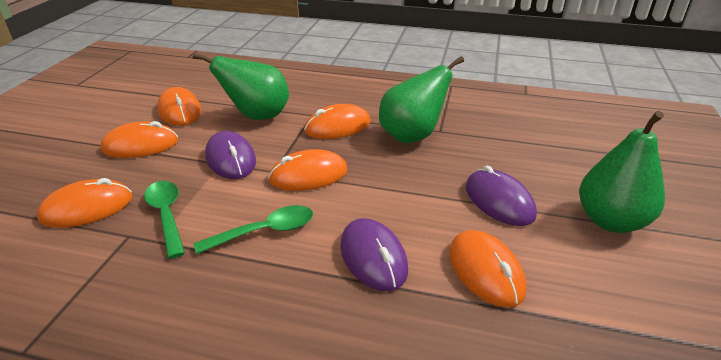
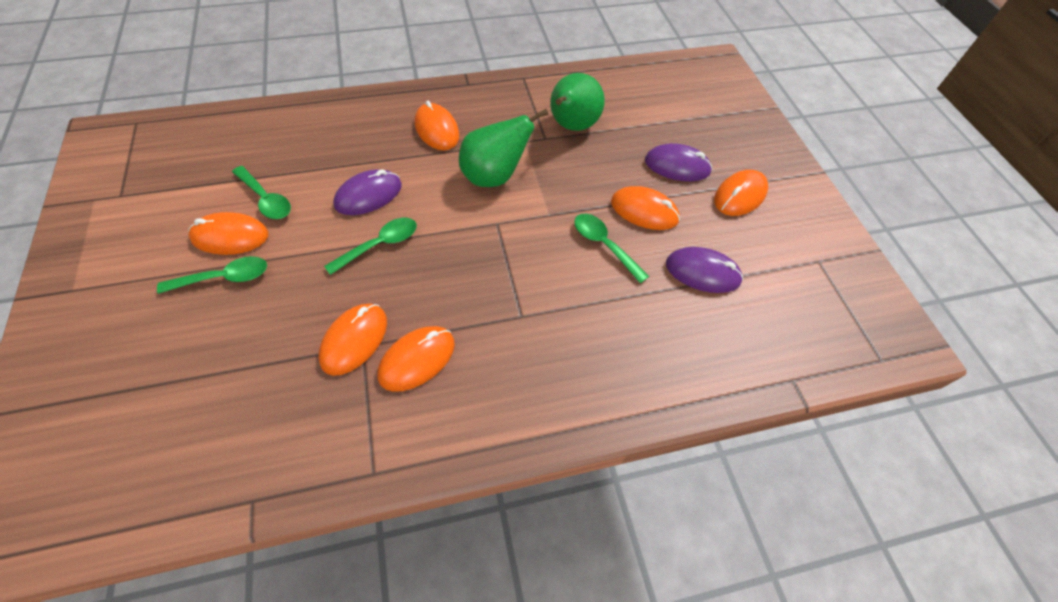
green pear: [193,53,289,120] [379,56,464,143] [579,111,665,233] = 3 -> [459,109,548,187] [550,73,605,131] = 2
green spoon: [144,181,185,259] [193,205,313,254] = 2 -> [157,256,267,294] [232,166,291,219] [324,218,417,275] [574,214,649,283] = 4

